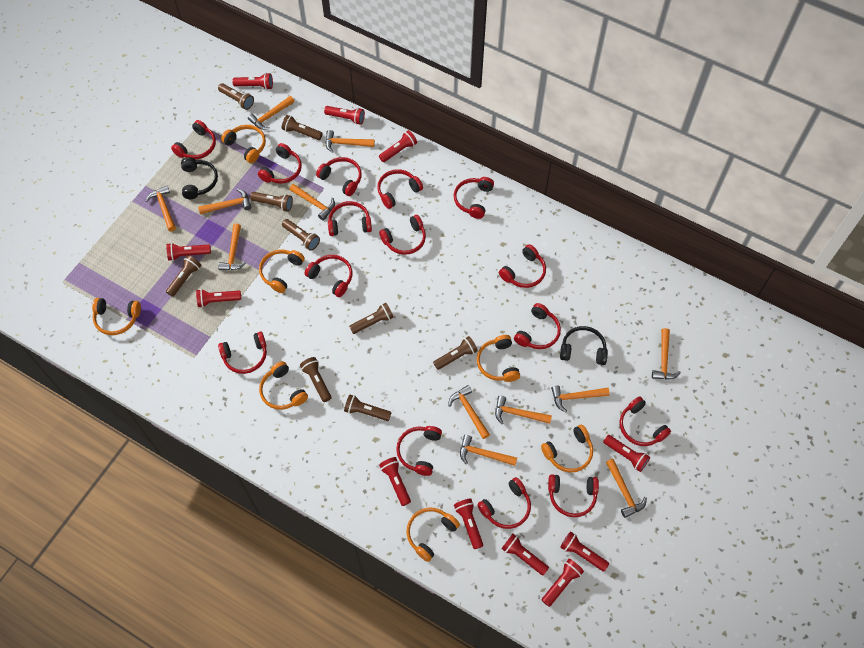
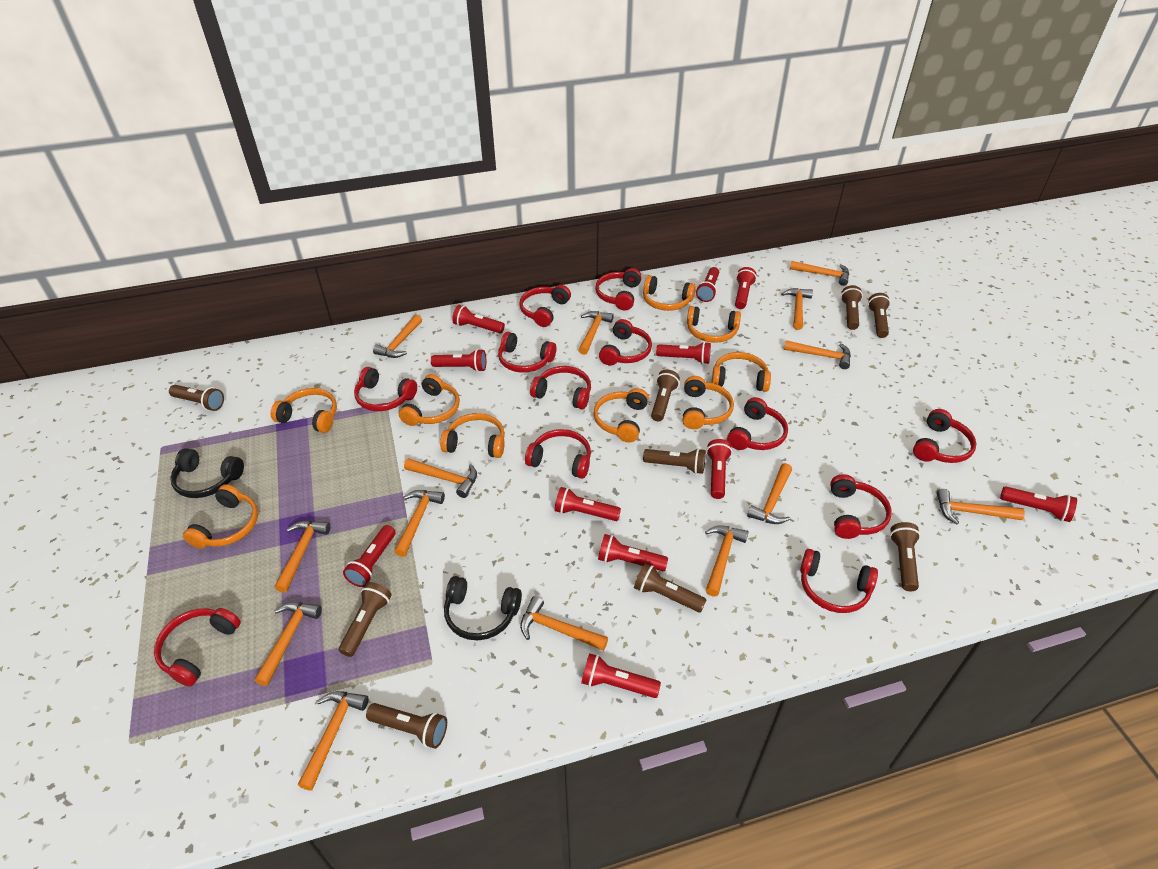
orange hammer: [146,186,176,231] [198,189,251,214] [218,224,246,270] [248,96,294,130] [289,184,335,221] [325,130,375,153] [448,385,490,439] [460,435,517,466] [495,396,552,424] [551,385,610,412] [606,459,647,518] [652,328,681,380] = 12 -> [255,602,322,686] [274,521,331,593] [298,691,369,791] [373,315,422,358] [394,490,445,557] [404,458,477,498] [520,596,608,651] [578,311,614,355] [705,525,749,597] [747,463,792,524] [781,288,813,330] [784,340,851,369] [790,261,849,286] [936,489,1025,524] = 14
orange headphones: [92,298,141,335] [221,125,266,163] [259,249,305,293] [259,361,308,410] [407,508,460,562] [477,335,520,382] [541,425,593,473] = 7 -> [183,484,258,549] [271,388,337,433] [399,374,460,426] [440,413,505,458] [593,388,649,442] [643,275,696,311] [683,376,734,429] [687,306,741,343] [712,352,771,392] = 9
red headphones: [171,120,216,159] [218,332,267,374] [258,143,302,184] [305,255,352,297] [316,157,362,196] [328,201,372,236] [377,169,423,209] [379,215,426,255] [396,426,442,476] [453,177,494,219] [477,477,531,529] [499,244,546,288] [514,303,561,349] [548,474,599,517] [620,397,671,446] = 15 -> [154,608,241,687] [354,367,417,411] [498,332,556,373] [519,285,571,327] [525,429,591,479] [530,366,591,409] [595,268,642,311] [599,319,652,366] [727,397,788,450] [800,549,878,613] [830,474,892,539] [913,409,977,463] = 12

